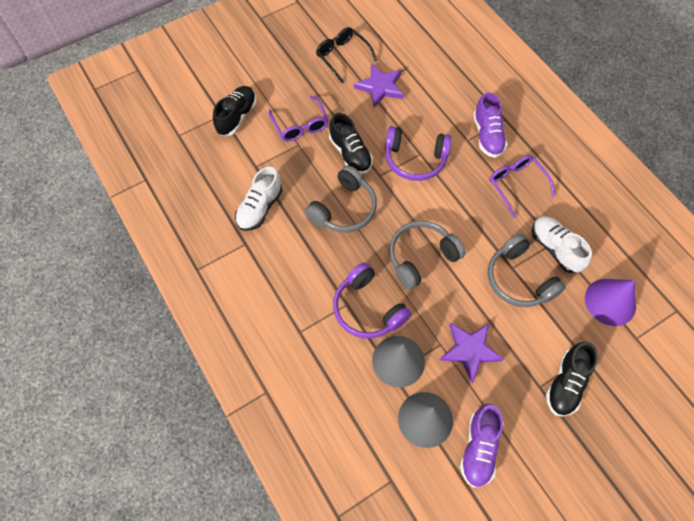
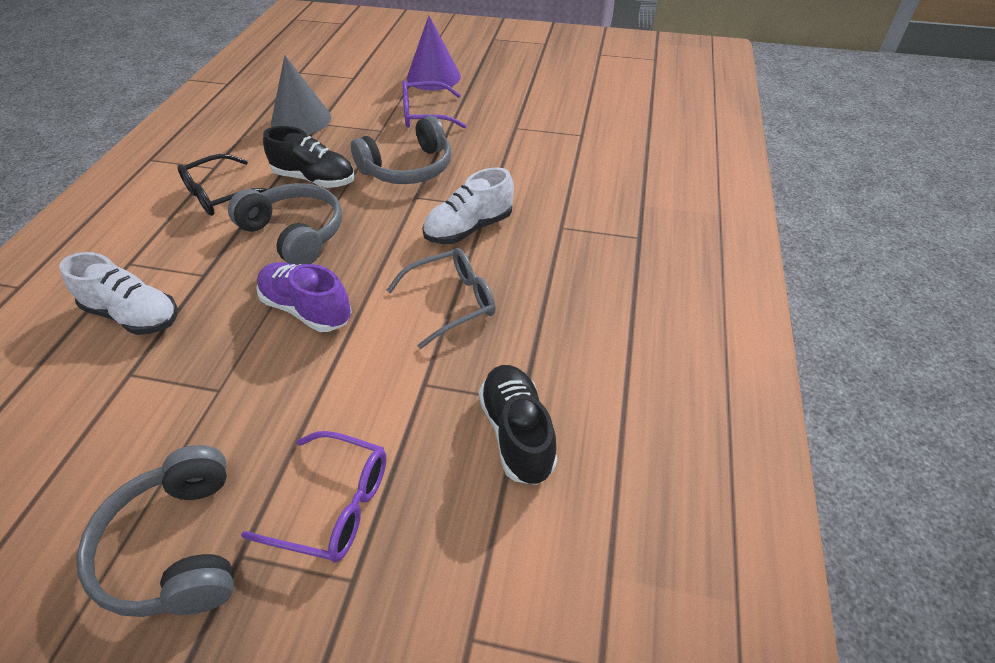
black shoe: [213,86,257,136] [329,113,373,174] [546,342,598,416] = 3 -> [263,126,355,188] [479,365,557,485] = 2
grey cone: [372,336,425,388] [398,392,453,448] = 2 -> [271,55,331,135] = 1
grey glasses: none = 0 -> [386,248,496,349] = 1
purple headphones: [333,262,411,338] [385,126,452,181] = 2 -> none = 0
purple shoe: [460,404,503,488] [473,92,507,158] = 2 -> [256,262,352,332] = 1
purple star: [354,63,404,107] [440,323,504,383] = 2 -> none = 0

